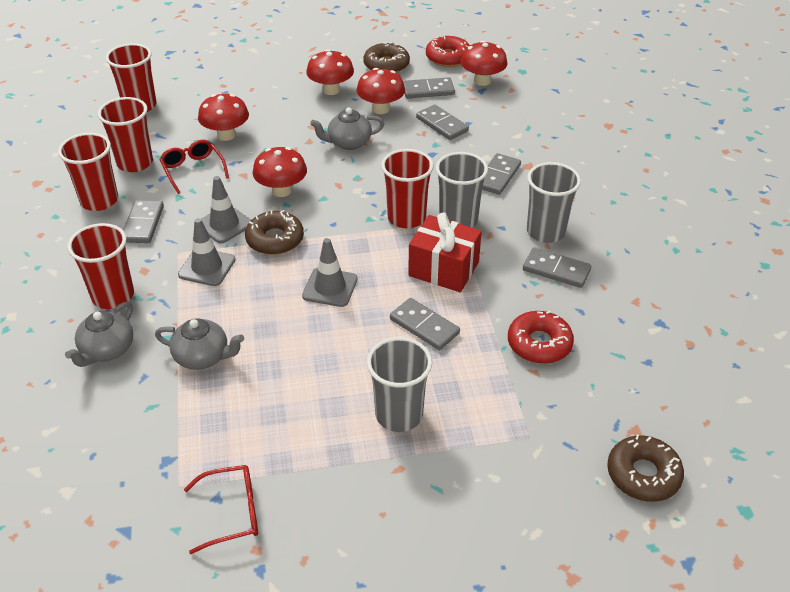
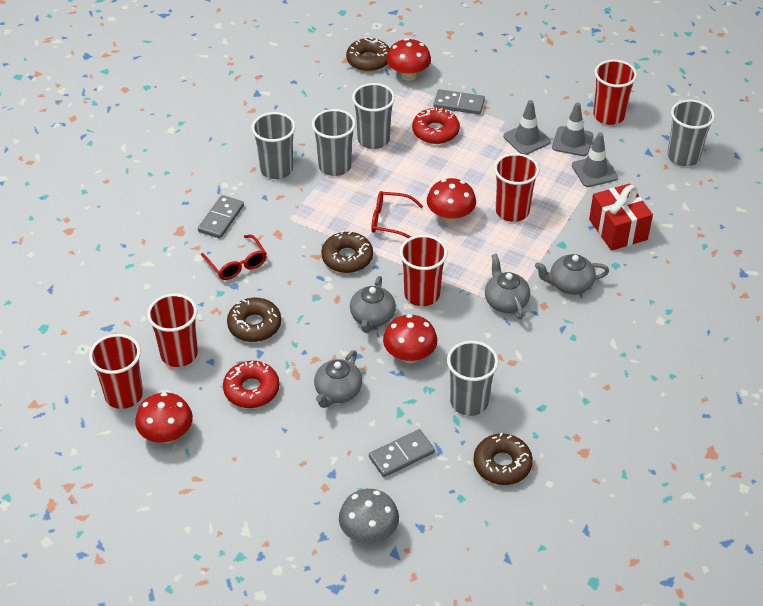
brown donut: [245,210,304,255] [363,42,410,73] [607,434,684,502] = 3 -> [227,298,281,342] [321,231,373,273] [346,37,390,72] [473,433,533,485] = 4
grey cup: [367,337,432,432] [436,152,488,228] [527,162,581,243] = 3 -> [251,112,296,179] [312,109,356,176] [352,83,395,149] [447,341,498,416] [668,99,715,166] = 5
grey domino: [123,200,164,243] [390,298,460,350] [403,77,455,99] [416,104,469,140] [482,153,521,195] [523,247,591,288] = 6 -> [198,195,244,239] [369,429,435,477] [434,89,485,114] = 3
grey mushroom: none = 0 -> [339,489,399,544] = 1
grey teapot: [65,302,133,367] [155,318,244,370] [310,108,384,150] = 3 -> [314,350,362,408] [350,276,396,333] [485,254,530,319] [535,254,609,294] = 4
red mushroom: [198,94,249,141] [252,147,307,197] [306,49,354,95] [356,68,405,114] [461,41,508,86] = 5 -> [135,392,193,444] [383,314,437,364] [386,38,431,81] [427,178,476,224] = 4

